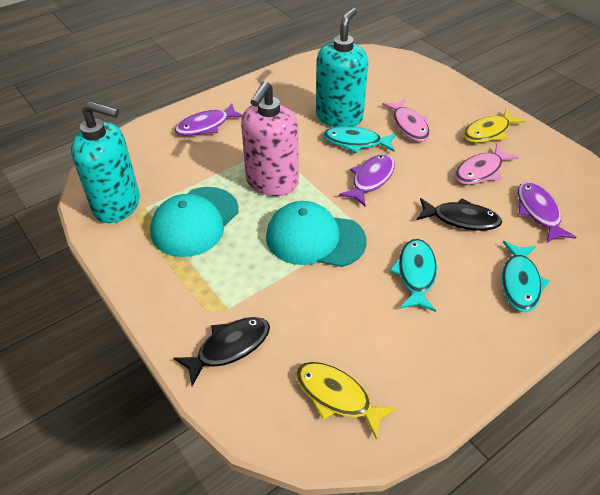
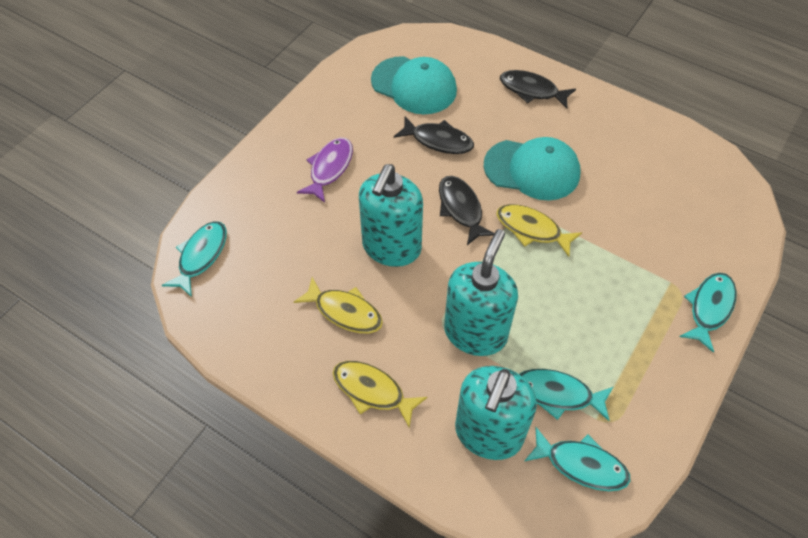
black fish: [173,317,270,386] [417,198,502,231] = 2 -> [394,116,474,154] [439,176,494,245] [500,70,576,109] = 3
pink fish: [382,98,430,142] [455,144,519,185] = 2 -> none = 0
pink soap dispenser: [241,81,299,196] = 1 -> none = 0
purple fish: [175,103,243,136] [339,154,395,206] [518,182,577,243] = 3 -> [297,138,353,203] = 1
turquoise fish: [323,126,396,153] [390,239,437,312] [501,241,549,312] = 3 -> [162,221,227,297] [519,369,613,421] [524,427,630,491] [679,273,737,353] = 4
turquoise soap dispenser: [71,101,140,223] [316,8,369,127] = 2 -> [359,164,423,267] [444,229,518,356] [455,366,537,460] = 3
yellow fish: [296,362,397,440] [464,108,526,143] = 2 -> [294,277,383,333] [333,361,427,427] [496,204,582,257] = 3

